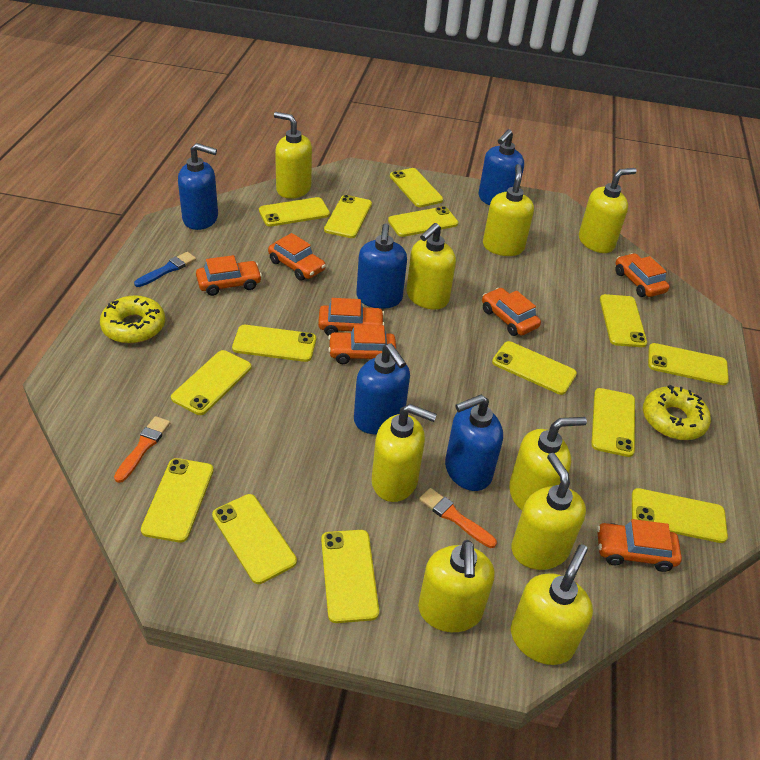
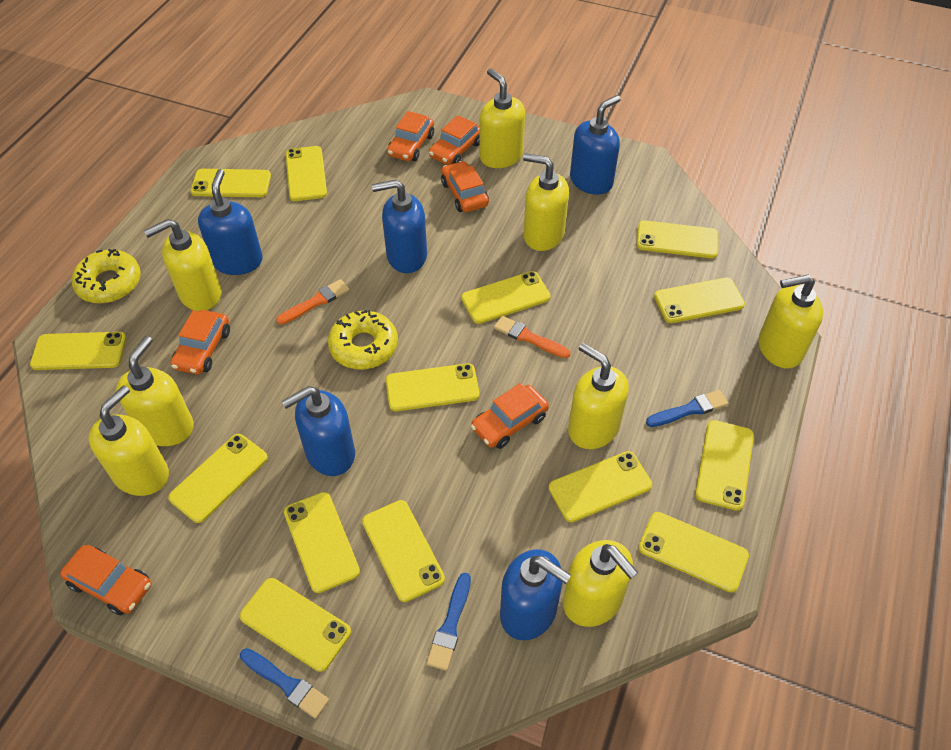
blue brush: [134,252,196,287] = 1 -> [240,648,329,719] [426,573,471,671] [646,390,728,427] = 3
orange car: [196,255,262,296] [268,233,326,281] [318,298,385,336] [328,325,396,364] [482,288,541,336] [597,519,682,572] [615,253,669,297] = 7 -> [60,545,151,615] [170,310,230,375] [387,111,434,161] [429,115,480,165] [441,161,489,212] [471,383,549,449] = 6
yellow soap dispenser: [274,112,312,199] [372,404,437,502] [407,223,456,310] [418,540,495,632] [483,164,534,256] [509,417,587,510] [511,453,586,570] [511,544,593,665] [579,168,637,253] = 9 -> [89,386,169,496] [116,336,194,446] [144,219,221,311] [479,68,525,168] [523,153,569,251] [563,540,638,627] [568,343,629,449] [759,275,823,368] = 8

